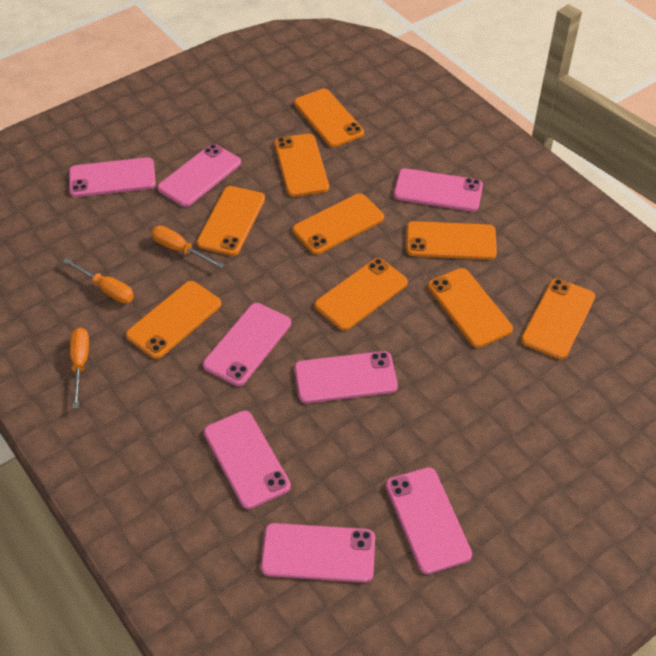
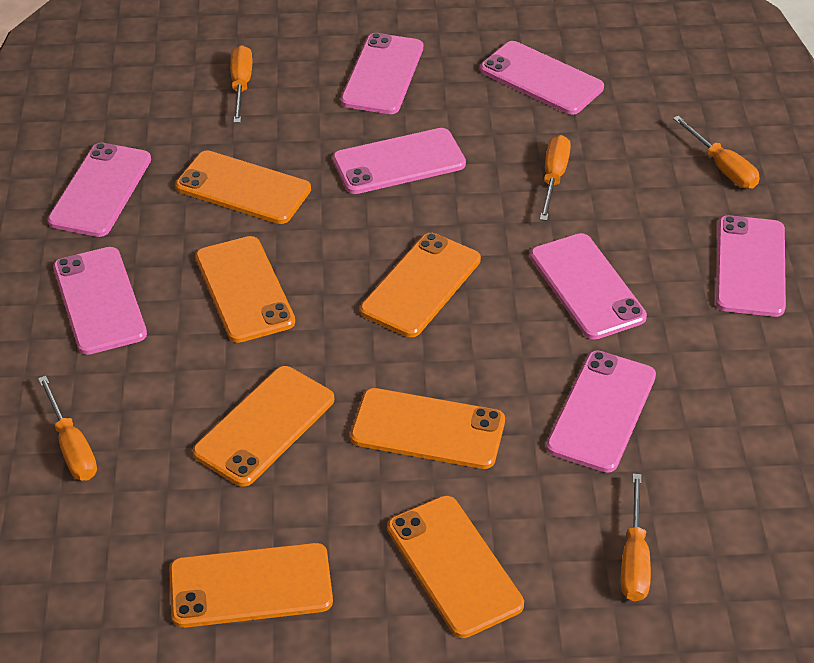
orange phone: [126,281,221,359] [197,186,265,256] [274,134,329,197] [292,193,384,254] [294,89,364,147] [314,258,408,330] [406,221,497,260] [428,268,513,348] [521,278,595,359] = 9 -> [169,543,333,628] [175,150,311,224] [193,366,334,487] [195,236,295,343] [350,388,505,469] [360,233,481,337] [387,495,524,638] = 7
orange screwdriver: [63,258,134,303] [70,328,89,408] [151,226,224,268] = 3 -> [38,376,97,480] [230,45,252,123] [540,135,571,221] [621,474,651,602] [673,116,760,189] = 5

